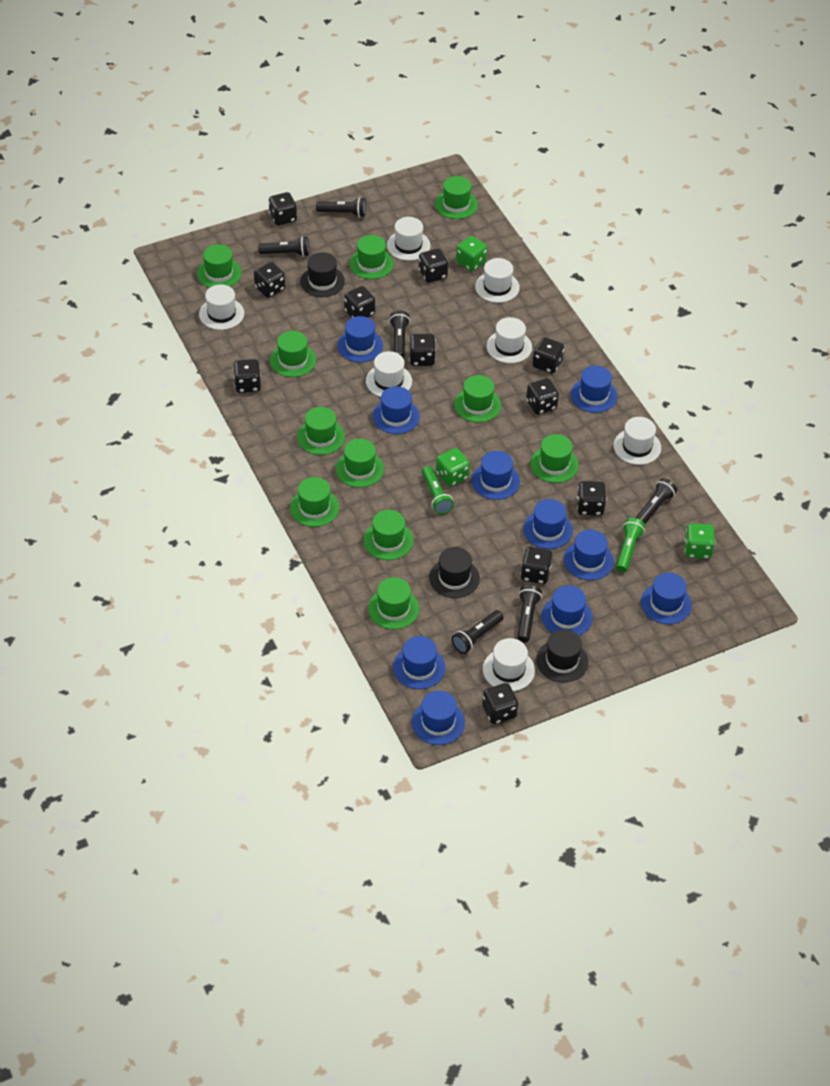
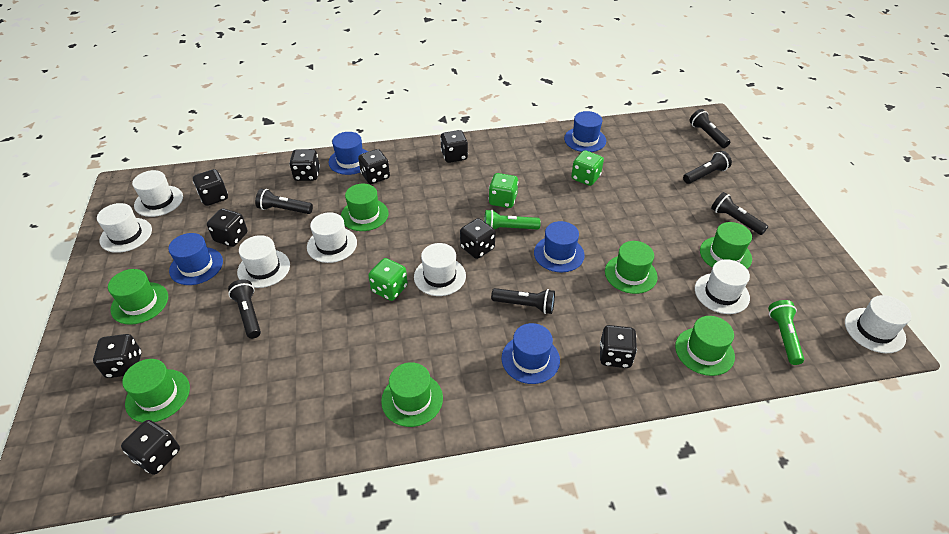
black dice: [233,359,261,393] [254,262,285,298] [268,192,297,226] [344,286,375,318] [409,334,436,366] [419,248,448,283] [482,683,518,724] [521,546,552,584] [526,378,559,415] [532,337,564,374] [577,481,606,516] = 11 -> [93,334,141,378] [121,420,180,475] [193,169,228,206] [207,209,248,247] [289,149,320,181] [358,149,390,184] [440,130,468,163] [460,218,495,259] [600,325,637,368] = 9
black hat: [300,252,345,297] [429,547,480,598] [536,629,588,682] = 3 -> none = 0
blue hat: [337,316,383,362] [372,386,420,434] [393,636,445,689] [412,691,465,745] [471,451,520,500] [523,499,573,549] [541,585,593,636] [564,530,614,580] [571,366,618,413] [641,573,692,624] = 10 -> [168,233,223,285] [329,132,368,175] [502,323,560,384] [534,221,585,272] [564,111,606,152] = 5
green hat: [197,244,241,288] [270,331,316,377] [290,477,339,527] [297,407,345,455] [336,439,384,488] [349,235,394,279] [363,510,413,560] [368,577,419,629] [435,176,478,219] [454,375,501,422] [530,434,579,483] = 11 -> [108,269,168,325] [122,359,190,423] [341,184,389,231] [381,362,443,427] [605,241,658,294] [675,316,735,376] [700,222,752,269] = 7

